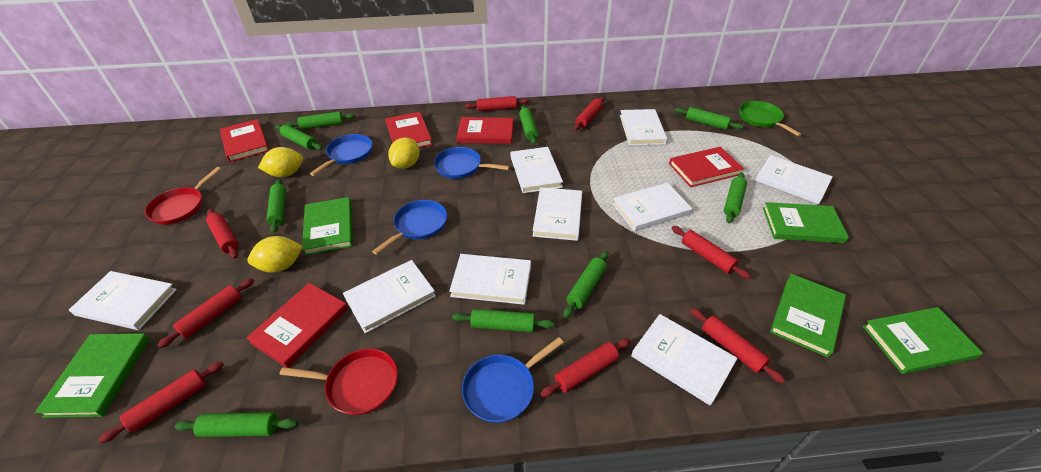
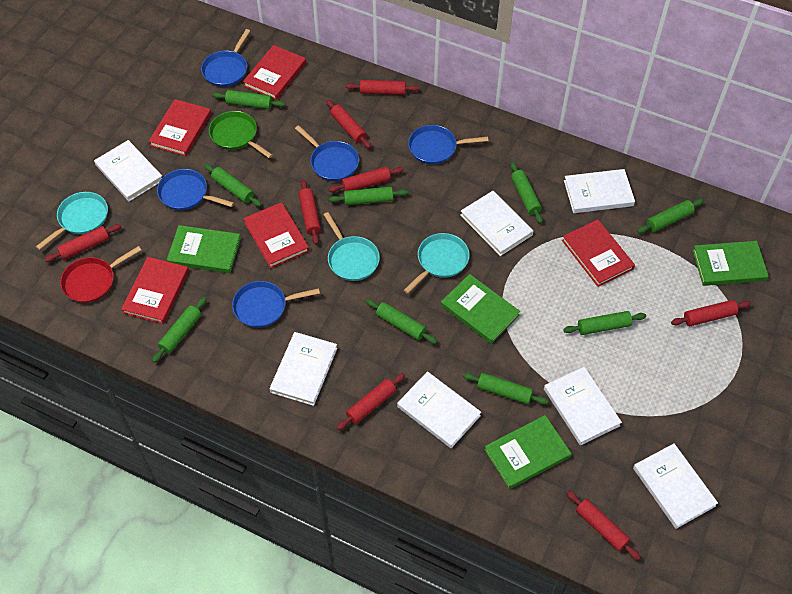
blue pan: [310,134,372,176] [372,200,447,255] [434,147,510,179] [462,337,564,423] = 4 -> [157,169,234,210] [201,29,250,87] [232,281,320,328] [295,125,359,181] [408,125,488,164] = 5
green book: [35,333,150,418] [302,197,353,256] [763,202,849,243] [770,274,846,358] [863,307,983,374] = 5 -> [167,225,241,273] [441,274,520,344] [484,415,571,489] [693,241,769,286] = 4
red pan: [145,167,221,225] [280,349,398,415] = 2 -> [60,246,141,303] = 1
turquoise pan: none = 0 -> [36,192,108,250] [323,212,380,281] [404,233,470,294] = 3
white book: [69,271,177,330] [343,260,436,334] [449,254,531,305] [511,147,563,193] [533,187,582,241] [612,183,692,231] [620,109,667,145] [631,314,738,406] [755,155,833,204] = 9 -> [94,140,162,201] [269,332,337,406] [397,371,481,448] [460,191,533,256] [544,367,622,445] [564,169,635,213] [633,444,718,529] = 7
yellow lemon: [248,236,303,273] [258,147,303,177] [388,137,420,169] = 3 -> none = 0

